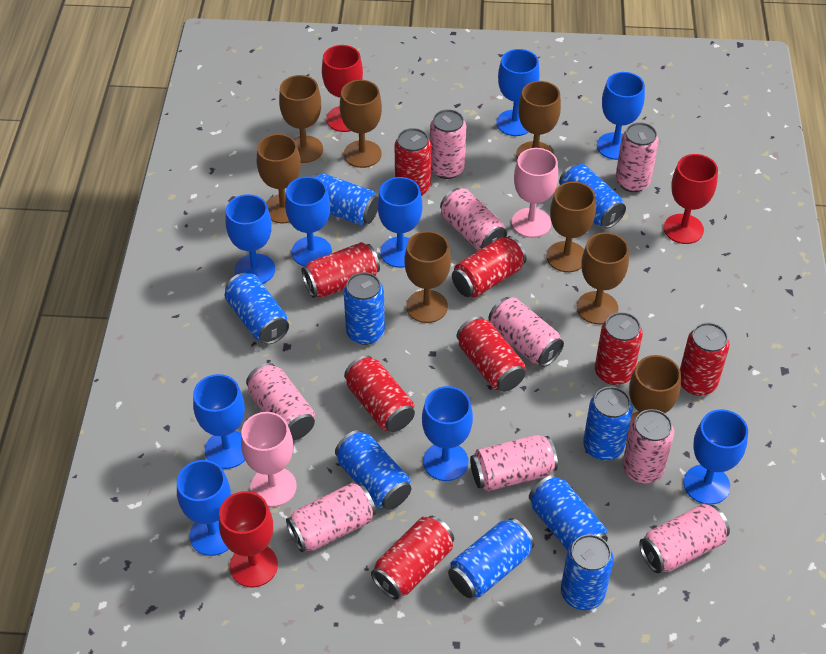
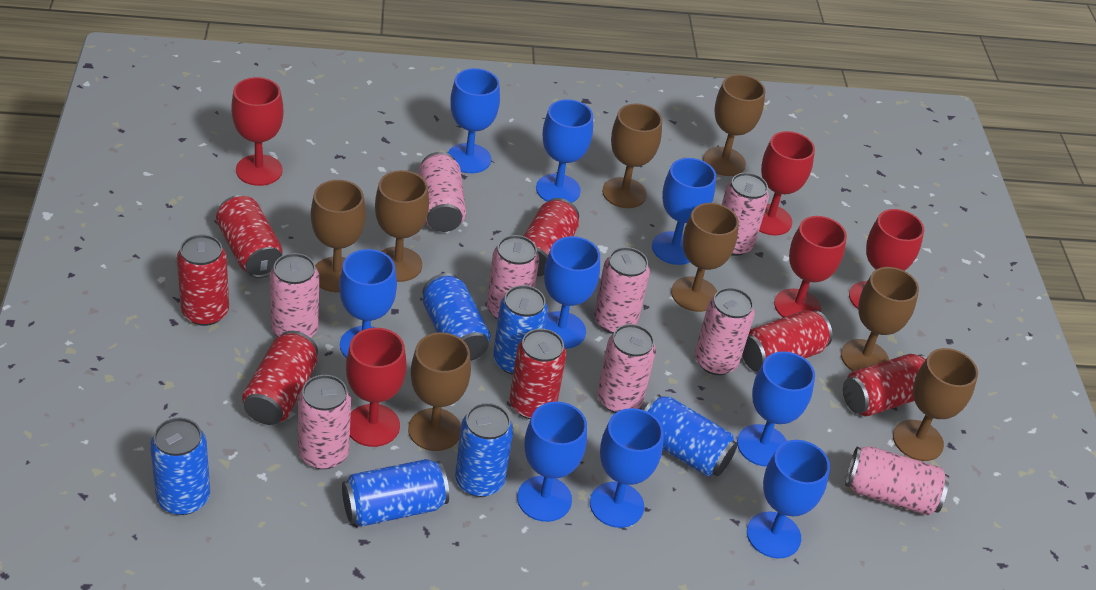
blue can: [225,273,289,345] [312,174,378,226] [335,430,411,510] [344,272,385,345] [448,518,534,598] [529,475,608,550] [559,164,626,229] [561,534,614,610] [583,386,633,460] = 9 -> [150,418,210,515] [342,459,449,527] [423,273,491,361] [455,403,513,497] [493,285,548,374] [644,394,737,477] = 6
pink goblet: [241,412,297,507] [512,148,558,238] = 2 -> none = 0
red can: [302,242,380,298] [344,355,415,432] [371,516,454,600] [395,128,431,196] [452,236,527,298] [457,316,525,392] [595,312,643,385] [680,323,730,396] = 8 -> [177,234,229,326] [216,195,283,278] [242,331,318,425] [510,329,566,419] [524,198,579,276] [742,310,833,371] [843,354,927,417] = 7
red goblet: [219,491,278,587] [322,45,363,132] [664,154,718,244] = 3 -> [231,77,284,186] [346,328,407,447] [759,131,815,235] [774,216,847,318] [849,209,924,309] = 5

